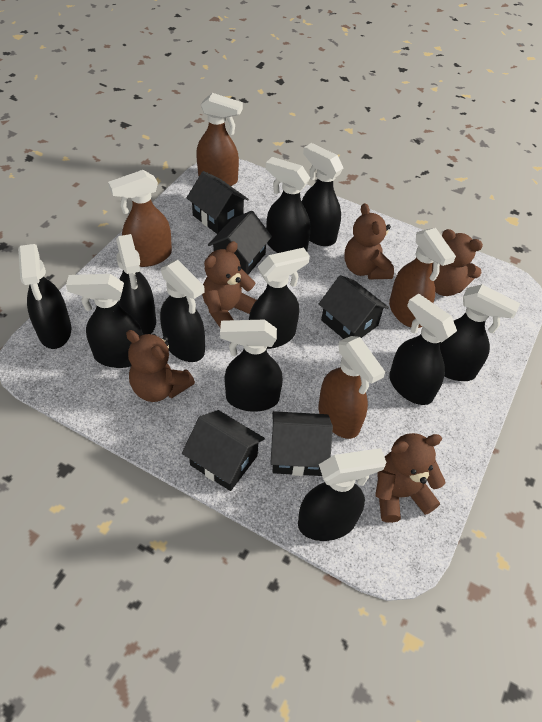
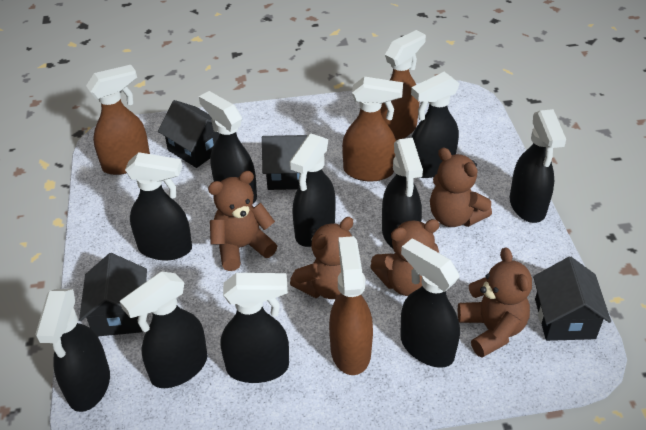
black house: [182,410,265,491] [187,171,249,234] [208,211,272,275] [270,411,333,476] [319,275,389,339] = 5 -> [79,253,147,336] [158,100,219,168] [262,135,308,190] [533,257,611,341] = 4
black spray bottle: [18,244,71,349] [66,274,143,368] [116,234,156,335] [160,260,205,362] [220,320,283,412] [249,247,310,349] [266,157,311,253] [298,448,387,541] [302,143,343,246] [389,293,457,405] [440,284,520,381] = 11 -> [35,289,110,412] [120,271,208,388] [125,152,192,261] [199,91,257,203] [221,273,289,383] [290,133,336,247] [382,138,423,248] [400,239,460,368] [411,72,460,178] [510,109,566,223] = 10

